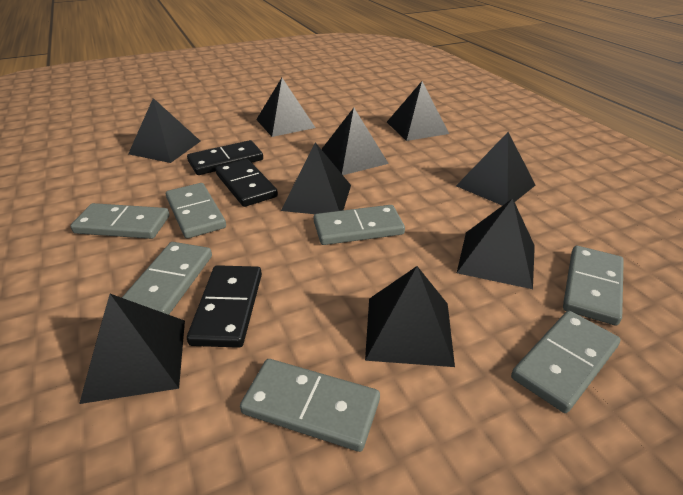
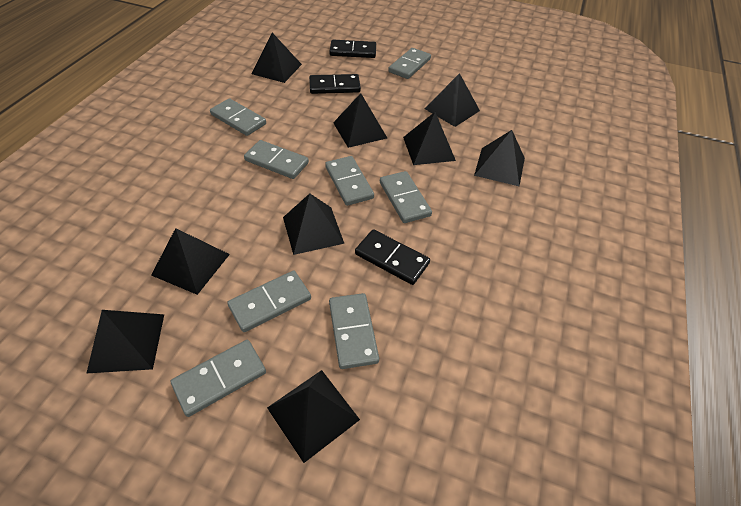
grey domino: [70,203,169,239] [122,242,212,315] [166,183,226,238] [240,359,380,452] [314,205,405,245] [511,311,620,413] [563,246,624,326] = 7 -> [171,340,266,417] [210,98,266,136] [227,271,311,332] [244,140,309,179] [325,156,374,206] [329,293,379,369] [380,171,432,223] [388,48,431,79] = 8

